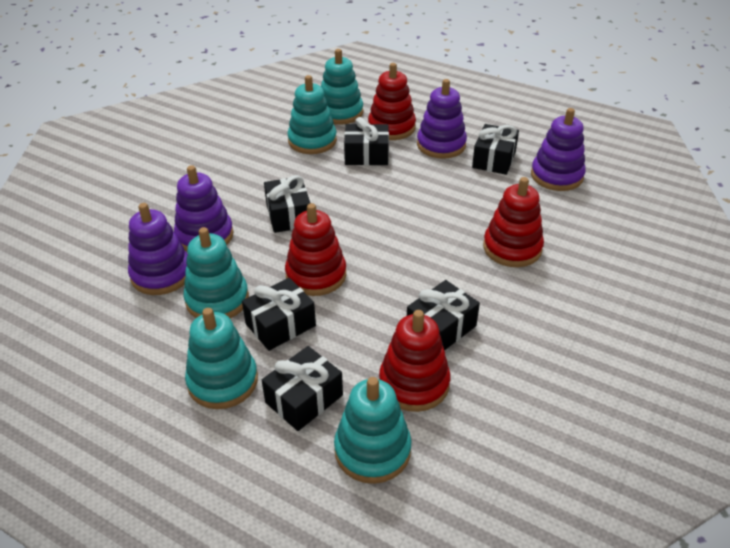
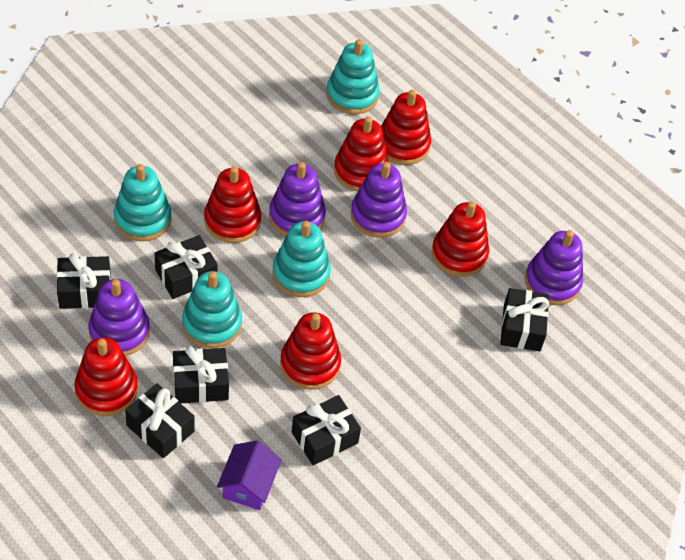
purple house: none = 0 -> [217,440,282,510] = 1
red stacking toy: [285,203,346,296] [368,63,416,140] [379,310,450,412] [483,177,544,267] = 4 -> [74,337,138,416] [204,166,261,243] [280,312,341,390] [334,116,389,192] [381,90,431,165] [432,201,489,277] = 6
turquoise stacking toy: [184,227,249,318] [185,308,258,409] [288,75,337,154] [321,49,363,125] [334,377,412,484] = 5 -> [114,164,171,241] [182,271,242,348] [272,221,331,297] [326,39,380,115] = 4

